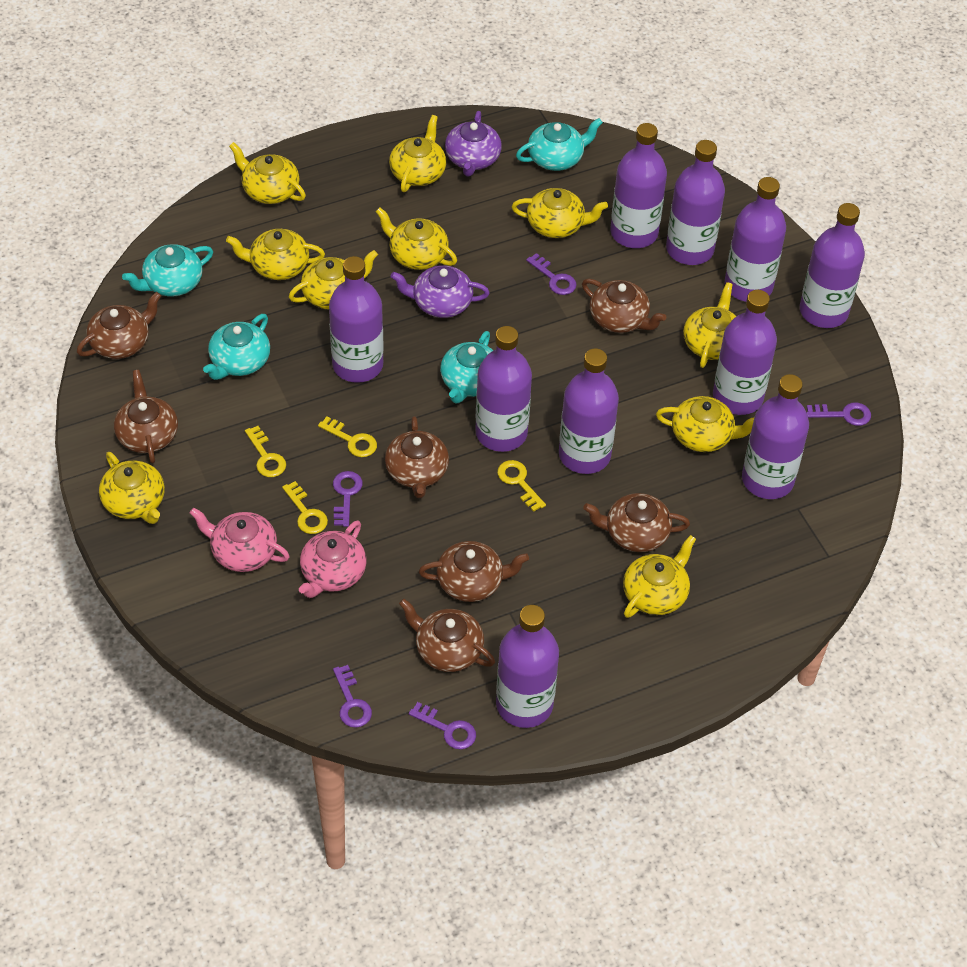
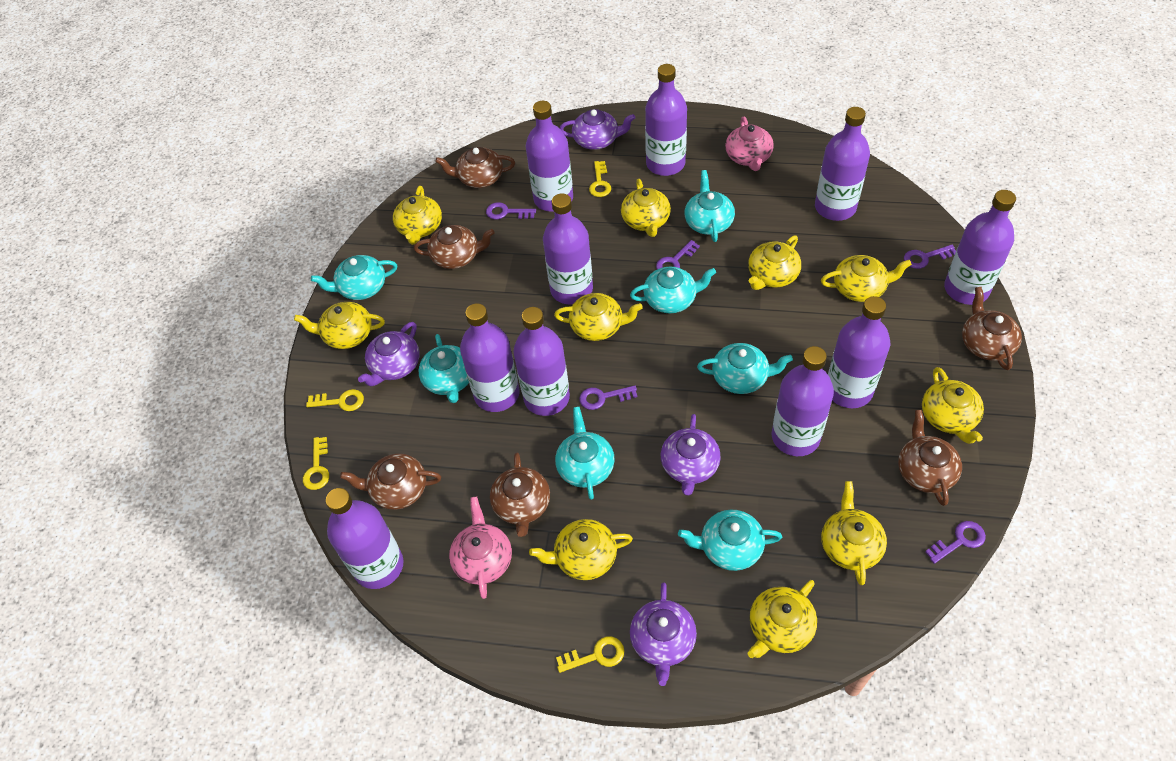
brown teapot: [77,292,161,359] [114,370,178,463] [385,416,449,498] [399,598,495,672] [419,541,529,602] [582,279,666,333] [583,493,690,552] = 7 -> [340,453,441,510] [414,225,495,269] [435,147,515,188] [490,453,550,537] [898,410,962,506] [962,287,1022,370] = 6
purple teapot: [391,265,490,318] [445,111,502,177] = 2 -> [358,322,420,386] [560,109,635,150] [630,582,697,686] [661,414,721,496] = 4
turquoise teapot: [122,244,213,296] [203,314,270,380] [440,331,494,404] [516,118,603,171] = 4 -> [311,255,397,300] [418,334,469,403] [555,407,615,500] [630,267,716,313] [678,509,782,571] [684,170,735,242] [697,343,793,394] = 7

